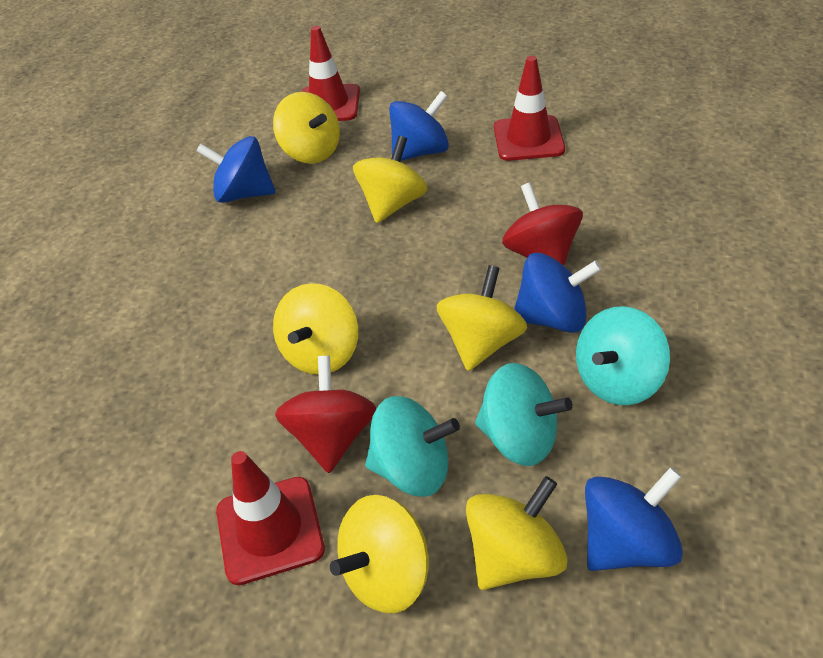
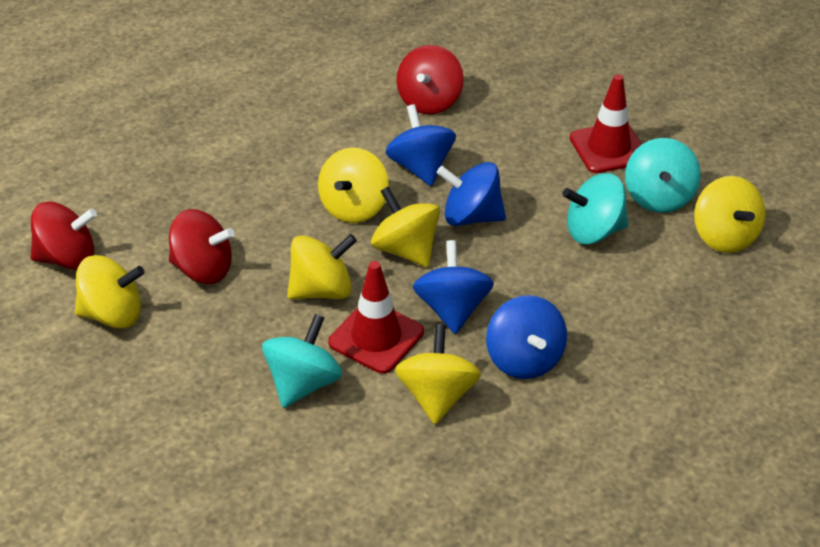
red spinning top: [275,356,376,473] [502,182,583,266] = 2 -> [31,202,97,270] [169,209,235,284] [396,45,464,114] = 3
red traffic cone: [216,451,325,585] [301,26,360,121] [494,56,565,161] = 3 -> [328,261,424,374] [570,74,642,173] = 2

